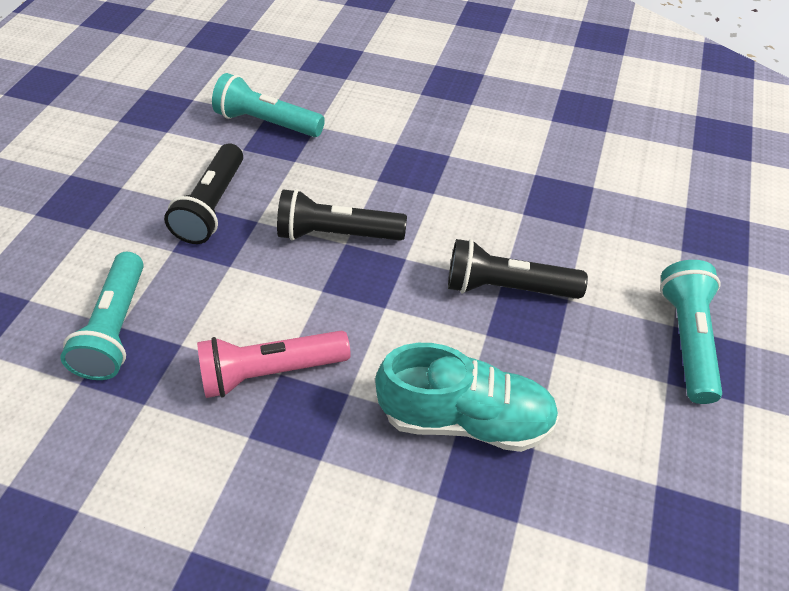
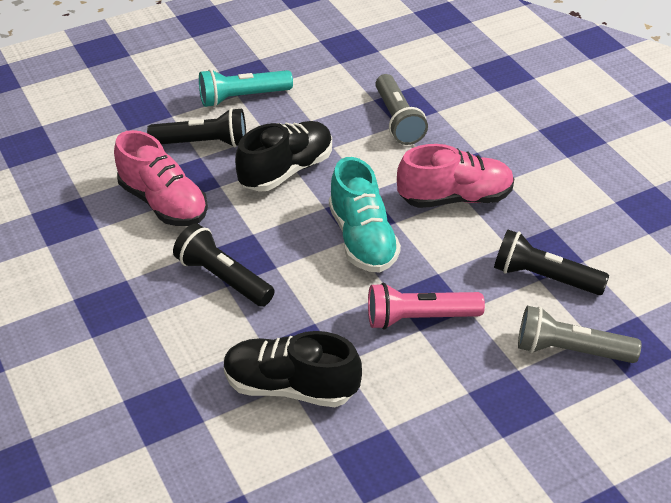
black shoe: none = 0 -> [224,331,362,407] [235,121,332,192] = 2
grey flashlight: none = 0 -> [375,74,428,145] [518,306,641,363] = 2
pink shoe: none = 0 -> [114,130,208,226] [397,144,514,208] = 2
turquoise flashlight: [61,252,144,380] [212,73,325,137] [660,260,722,404] = 3 -> [199,69,293,107] = 1

